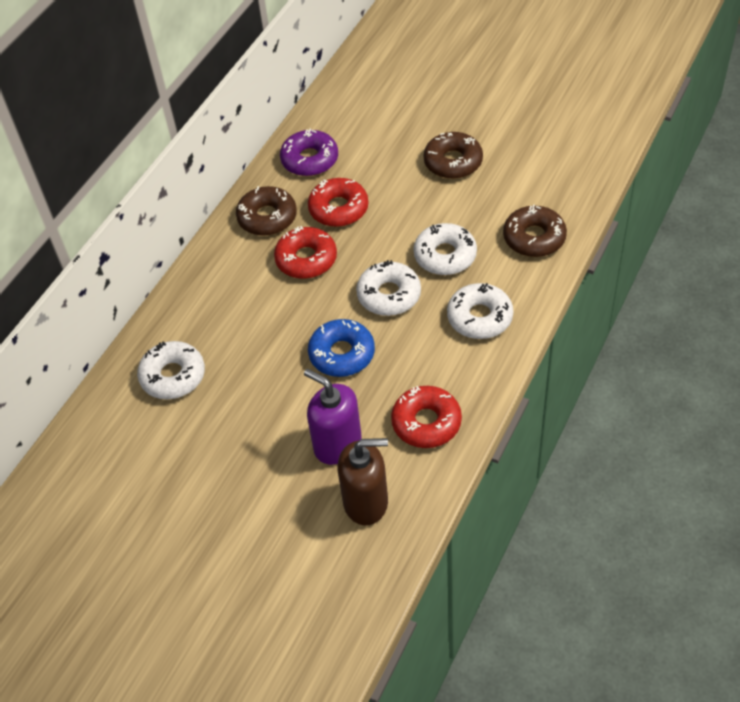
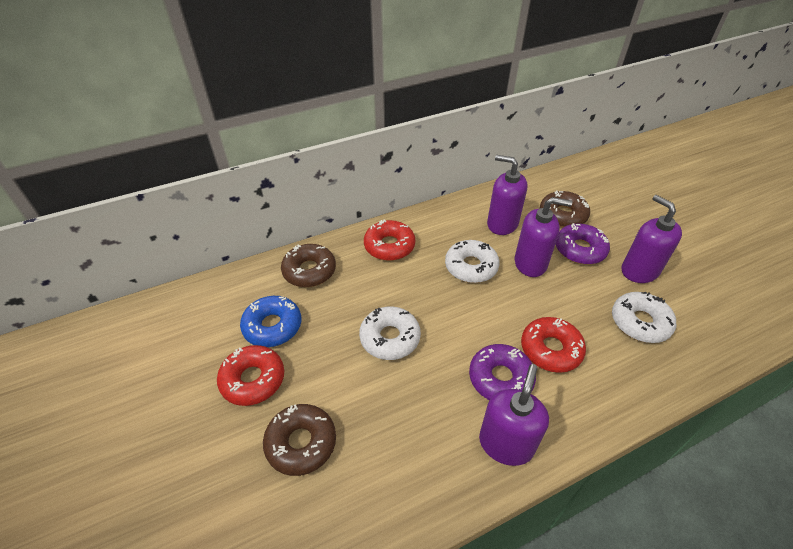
brown soap dispenser: [337,438,388,525] = 1 -> none = 0
purple donut: [280,129,338,176] = 1 -> [469,344,536,400] [556,223,610,264] = 2
purple soap dispenser: [304,369,361,465] = 1 -> [479,364,549,466] [487,155,528,235] [515,197,572,277] [621,195,682,283] = 4
white donut: [137,341,205,399] [356,260,421,316] [413,223,477,275] [447,283,513,339] = 4 -> [359,306,421,360] [445,240,500,283] [612,292,676,343] = 3

